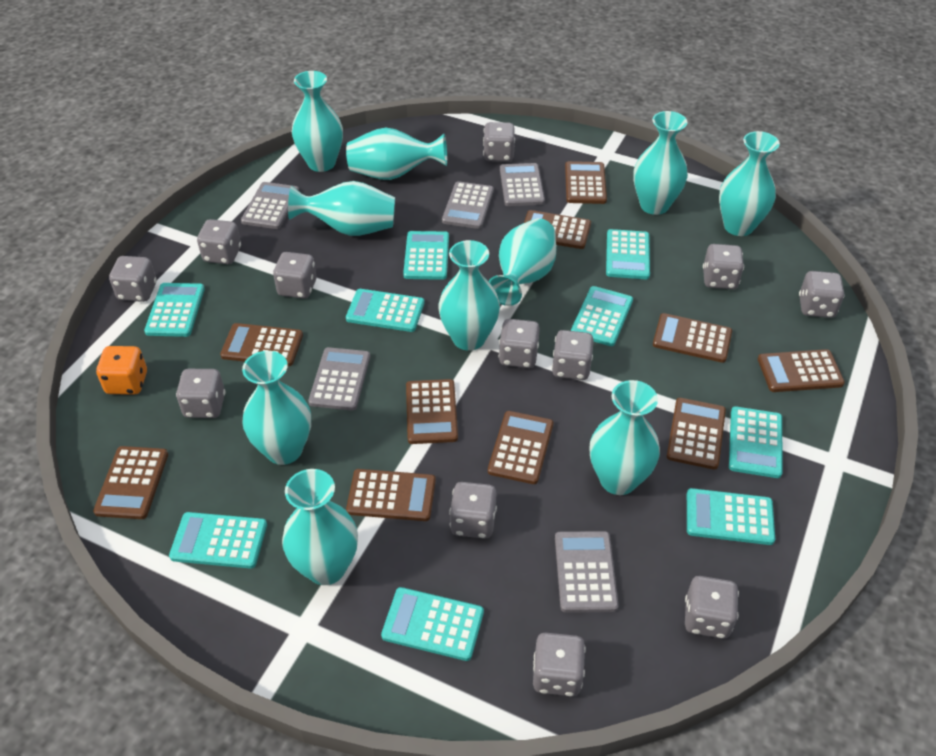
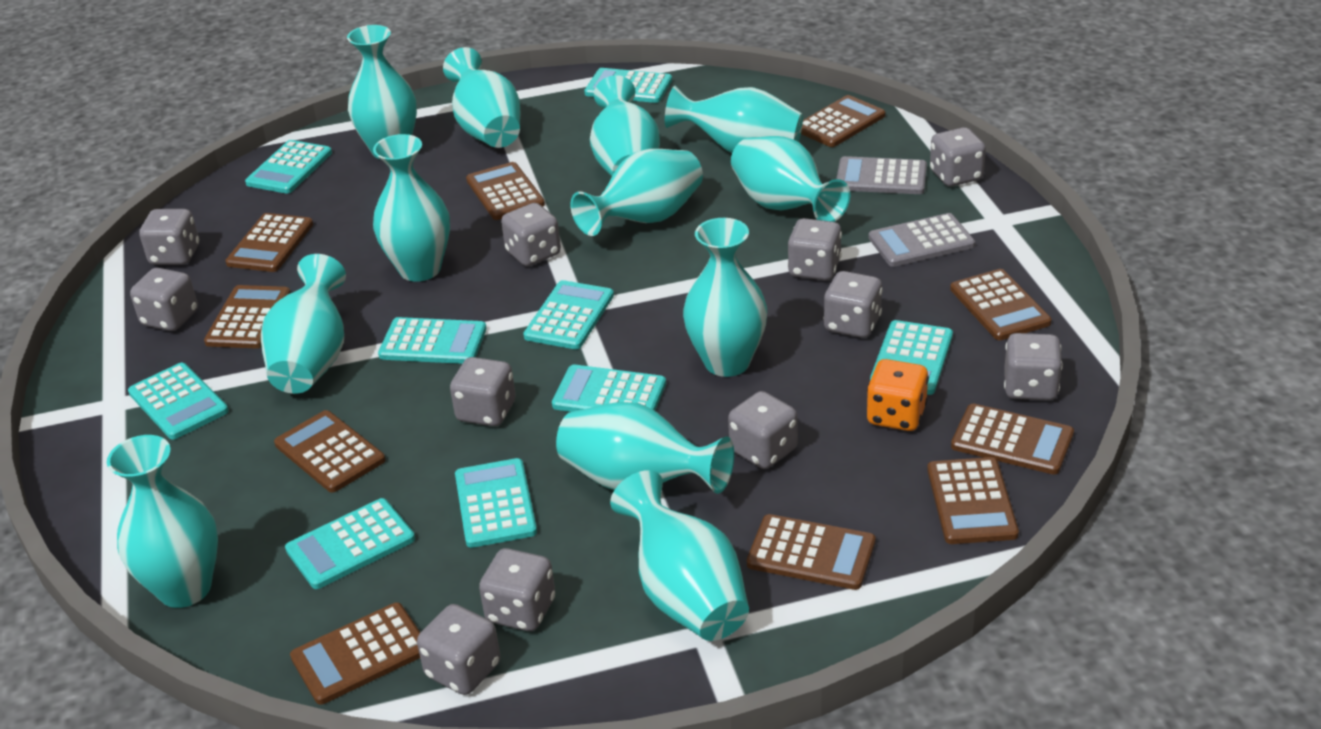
grey calculator: [241,182,299,229] [308,347,370,410] [442,181,494,229] [500,163,545,206] [555,531,619,613] = 5 -> [836,156,927,194] [869,213,975,267] = 2
grey dice: [109,256,157,302] [176,369,225,418] [197,219,241,264] [273,252,316,299] [449,482,497,539] [483,122,515,162] [499,319,540,368] [533,633,586,696] [552,330,594,380] [685,576,739,639] [703,244,744,289] [799,271,845,318] = 12 -> [130,268,198,331] [139,209,199,265] [417,604,501,695] [450,357,516,426] [479,548,555,631] [501,203,561,266] [728,391,798,469] [788,218,842,281] [824,271,883,338] [930,127,986,187] [1004,333,1063,401] = 11
turquoise vase: [242,351,311,465] [282,469,358,585] [288,181,395,236] [292,71,343,172] [346,128,447,180] [438,240,500,351] [489,218,556,306] [590,380,660,495] [633,111,688,215] [719,131,780,236] = 10 -> [107,435,218,608] [261,254,346,394] [347,25,417,160] [373,134,450,282] [443,47,521,148] [556,402,734,494] [571,149,703,236] [590,75,660,176] [610,470,749,641] [665,86,803,153] [683,218,767,377] [731,136,850,222] = 12

